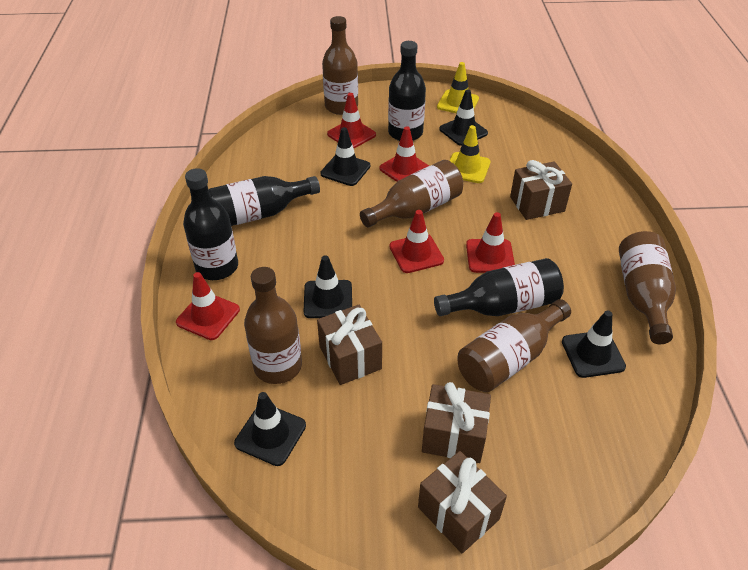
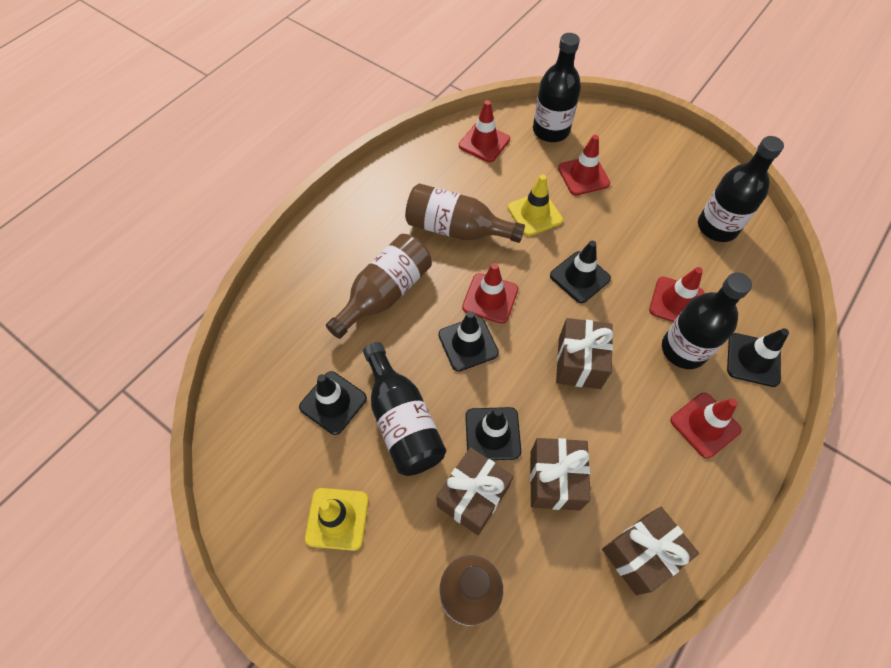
brown bottle: [244,267,302,384] [322,16,358,115] [360,160,463,227] [458,299,571,392] [619,231,676,344] = 5 -> [326,234,432,339] [405,183,525,243] [439,555,503,626] = 3

